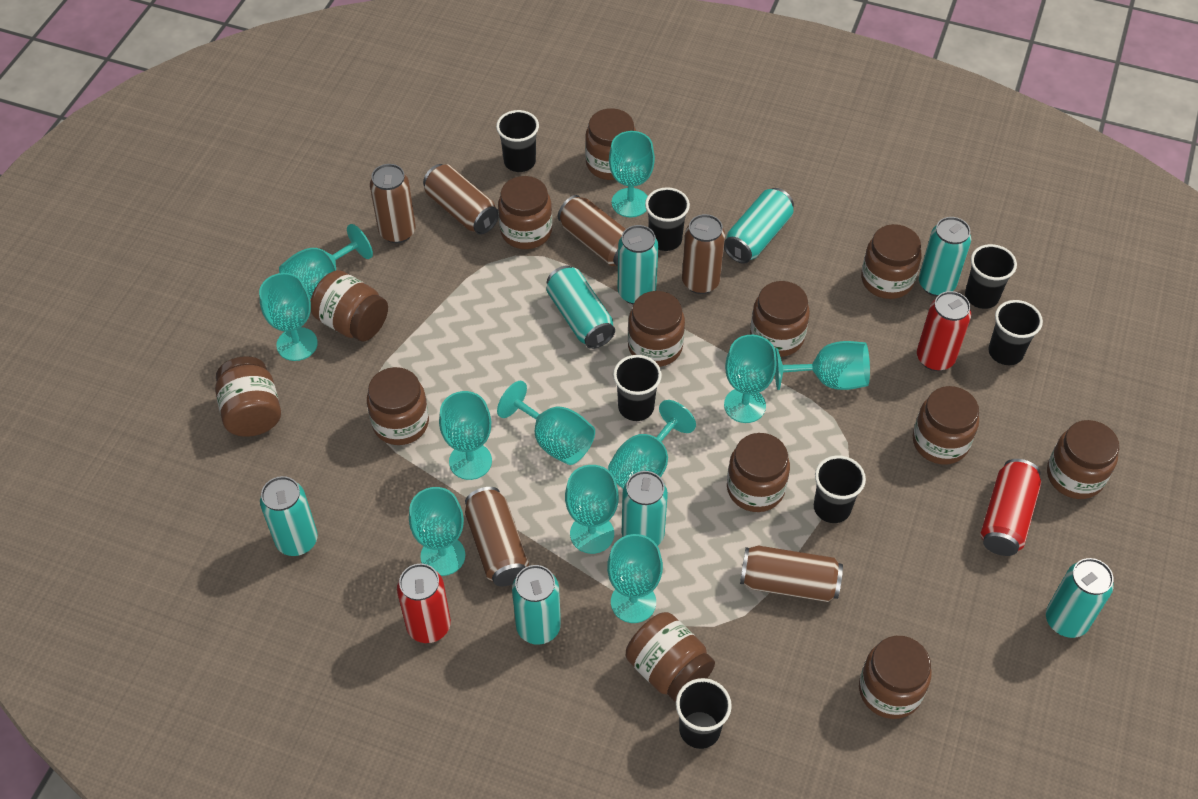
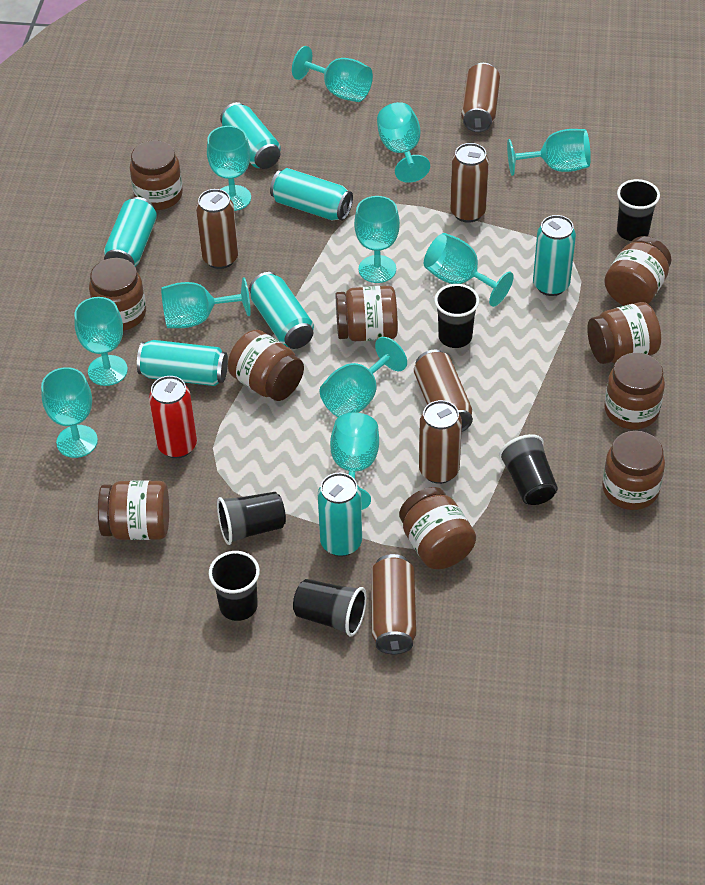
black cup: [496,110,539,172] [613,355,662,421] [645,187,690,251] [676,678,732,749] [814,456,866,523] [965,244,1017,309] [988,300,1043,365] = 7 -> [209,551,260,621] [217,492,286,545] [293,579,367,637] [434,284,479,348] [499,434,558,505] [617,179,660,241] = 6
brown jar: [215,356,281,437] [311,270,388,341] [367,367,429,445] [498,176,552,249] [585,108,636,180] [626,612,715,702] [628,291,685,367] [727,433,790,512] [750,281,810,357] [859,636,932,719] [861,224,922,299] [913,386,979,464] [1047,420,1119,499] = 13 -> [89,258,146,331] [98,480,169,540] [130,140,183,210] [228,330,304,401] [336,286,398,341] [399,487,476,569] [587,302,661,364] [602,431,665,510] [604,236,671,306] [604,353,665,429] = 10
red can: [397,564,451,643] [917,291,971,371] [981,459,1041,556] = 3 -> [149,376,197,458] = 1
turquoise can: [260,476,318,556] [512,565,561,645] [546,265,615,349] [618,225,658,305] [622,471,668,546] [724,188,794,264] [919,217,971,296] [1046,558,1114,638] = 8 -> [104,197,157,267] [137,340,228,386] [220,102,281,169] [249,272,314,349] [270,168,353,221] [318,473,362,557] [533,215,576,296] = 7

